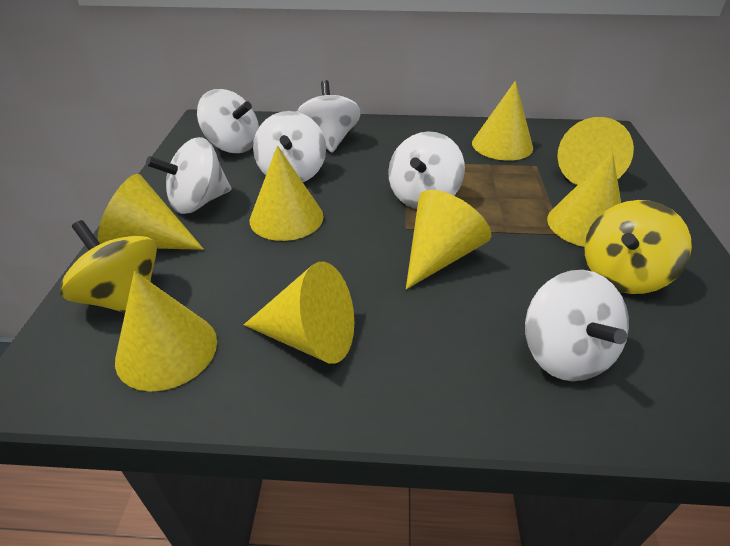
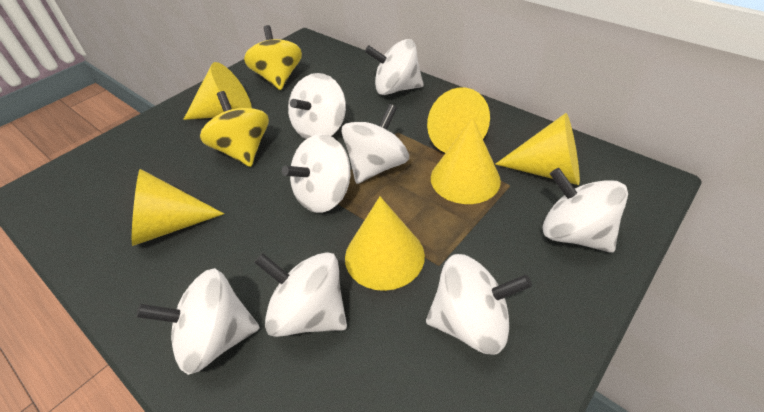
white spinning top: [146,137,231,214] [197,89,259,153] [253,111,326,182] [297,80,361,153] [388,131,465,209] [525,270,629,381] = 6 -> [136,268,260,375] [254,252,347,337] [282,134,351,213] [288,73,346,139] [342,104,409,184] [365,39,424,95] [426,254,532,354] [543,168,628,253] = 8
yellow cone: [98,174,204,250] [115,271,217,392] [244,262,354,364] [250,146,324,241] [406,190,491,289] [472,81,533,161] [547,152,621,247] [557,117,634,185] = 8 -> [132,169,224,246] [183,62,252,120] [345,197,425,291] [427,87,490,153] [431,117,501,204] [495,113,580,185] = 6

